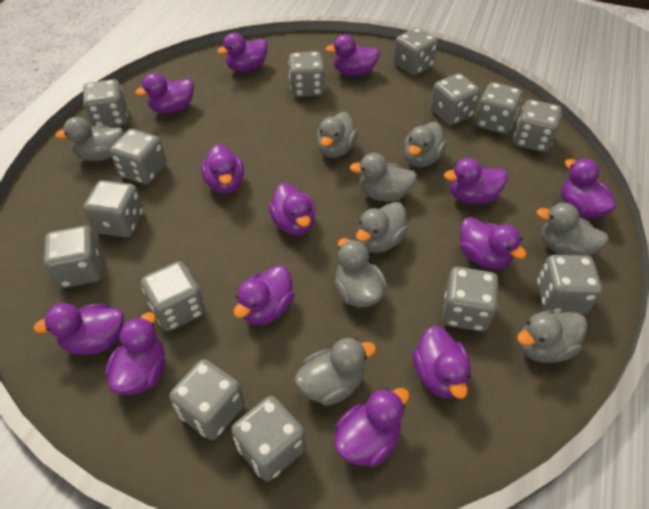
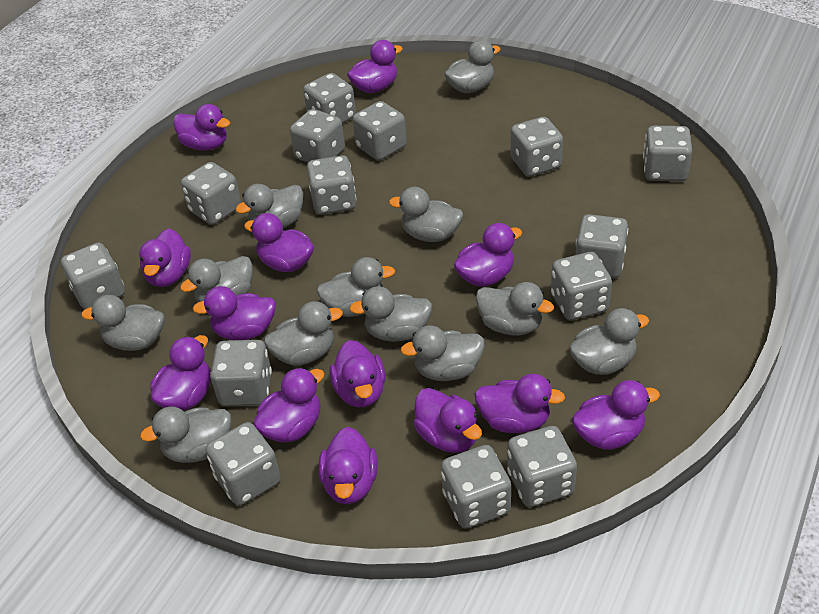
grey duck: [55,117,124,161] [295,338,376,406] [316,112,358,158] [334,238,387,307] [349,153,417,202] [356,202,408,253] [404,122,447,167] [517,310,587,363] [536,203,609,256] = 9 -> [81,295,164,351] [140,406,231,463] [180,256,252,302] [236,184,303,228] [264,301,343,366] [317,257,395,317] [349,286,432,342] [389,187,463,242] [400,325,484,381] [444,40,500,93] [476,282,554,336] [569,308,649,375] = 12

